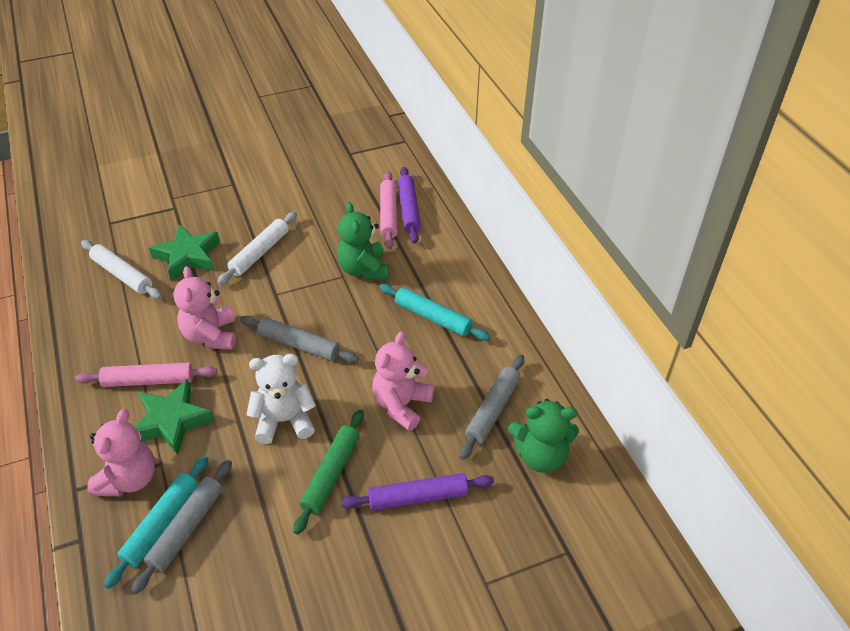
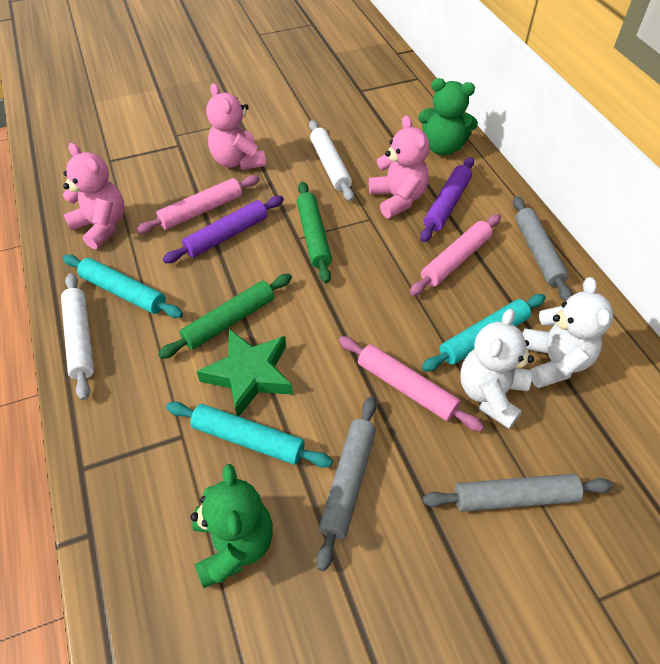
green rolling pin: [293,409,364,535] = 1 -> [158,274,292,359] [297,182,332,283] = 2
green star: [134,379,214,455] [149,224,220,281] = 2 -> [197,329,293,416] = 1
pink rolling pin: [75,363,217,387] [380,171,398,249] = 2 -> [136,175,260,234] [339,336,484,432] [410,214,501,296] = 3
turquoise rolling pin: [104,456,208,589] [379,284,490,341] = 2 -> [63,254,183,318] [166,401,333,468] [422,294,546,372] = 3
white teddy bear: [247,354,316,444] = 1 -> [460,309,534,429] [522,277,613,388] = 2

